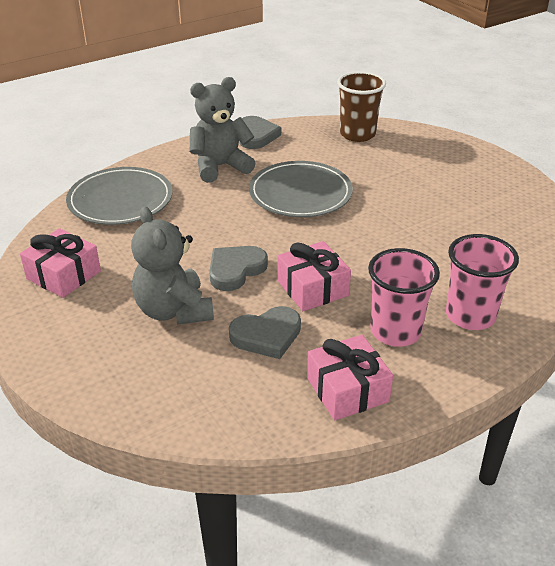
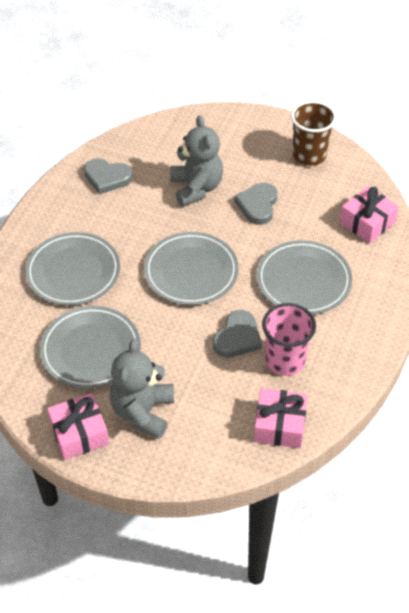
grey plate: [66,167,173,225] [249,161,353,217] = 2 -> [25,232,120,306] [40,306,141,389] [144,232,239,305] [257,240,352,314] = 4
pink cup: [368,248,440,347] [446,234,519,330] = 2 -> [262,303,316,376] = 1

